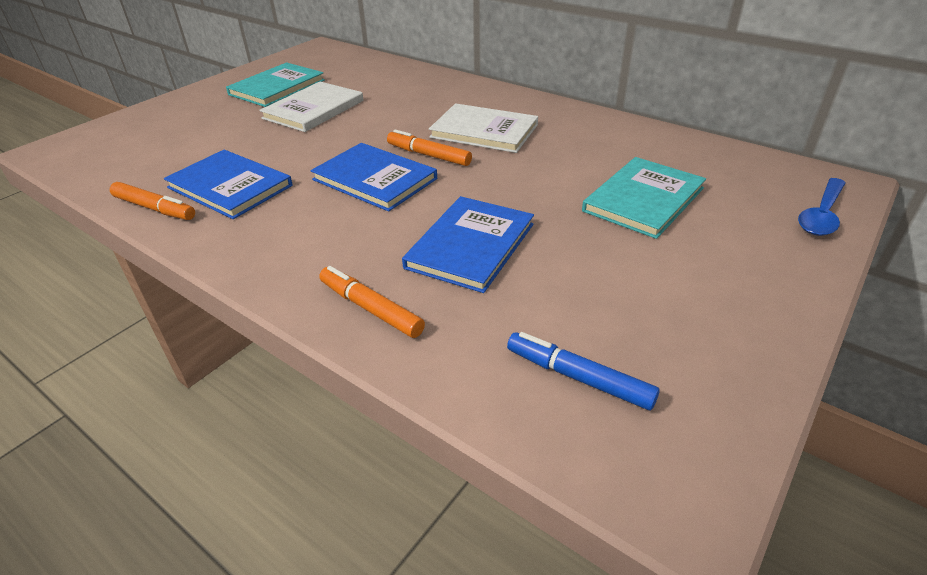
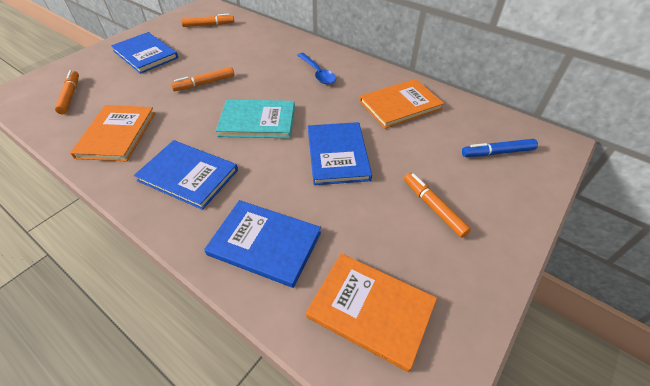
blue book: [164,150,293,219] [311,143,437,211] [402,196,534,293] = 3 -> [111,32,178,74] [134,140,238,210] [204,200,321,288] [308,122,372,185] = 4
orange book: none = 0 -> [70,105,155,162] [306,253,437,372] [360,79,444,129] = 3
orange marker: [110,182,195,220] [319,266,425,338] [387,129,472,166] = 3 -> [55,70,79,114] [171,67,235,91] [181,14,234,27] [404,173,471,238] = 4
turquoise book: [226,62,325,107] [582,157,706,239] = 2 -> [216,100,295,138] = 1
white book: [259,81,364,132] [429,103,538,153] = 2 -> none = 0

